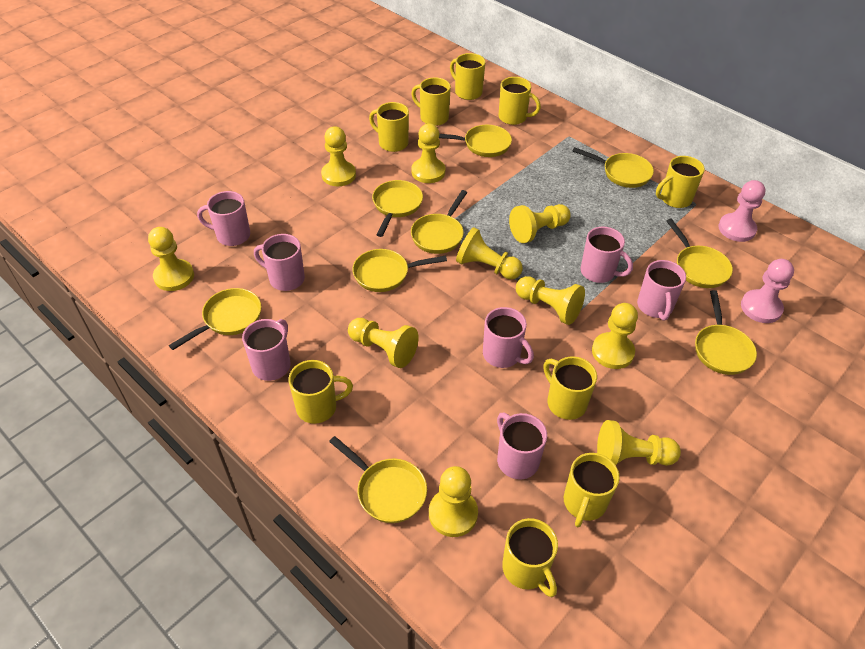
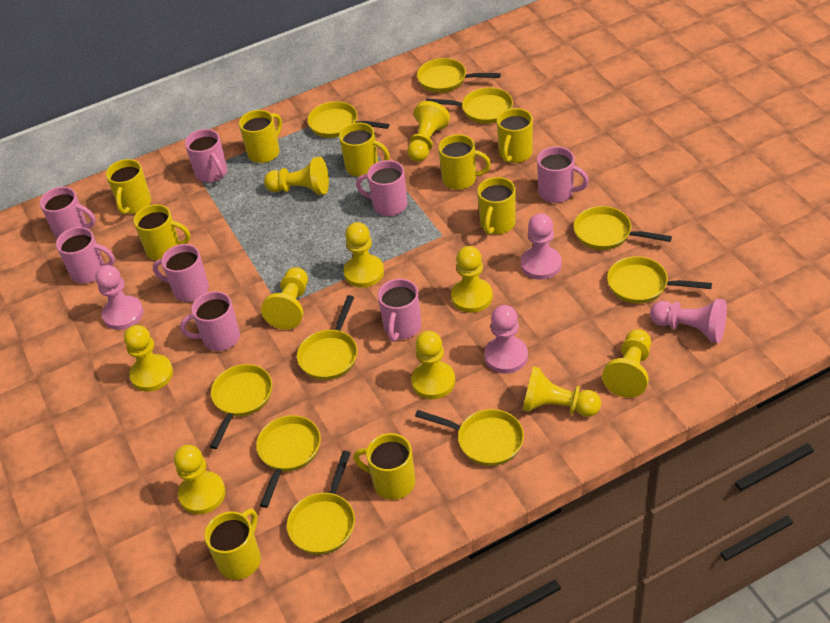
pink mug: [197,191,250,246] [242,319,291,381] [254,234,305,291] [483,307,534,368] [497,413,547,479] [581,227,633,283] [637,260,686,321] = 7 -> [40,187,96,239] [56,227,115,284] [153,244,209,302] [180,291,240,351] [185,129,227,183] [356,160,407,216] [378,279,421,342] [537,146,589,203] = 8
pink pawn: [718,180,765,242] [741,259,794,323] = 2 -> [95,265,143,330] [484,305,528,373] [521,213,562,280] [650,299,727,343] = 4
yellow pan: [169,288,261,350] [329,436,427,523] [352,249,447,292] [372,180,423,237] [411,190,467,254] [439,125,512,157] [572,147,654,188] [666,219,733,288] [695,290,757,375] = 9 -> [210,364,272,449] [256,415,321,508] [287,451,355,555] [297,295,358,380] [307,101,389,138] [415,409,524,466] [417,58,501,93] [426,87,513,124] [574,206,672,250] [607,256,712,304] = 10

